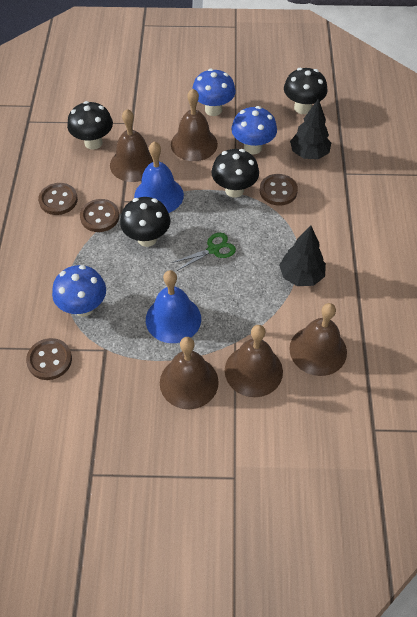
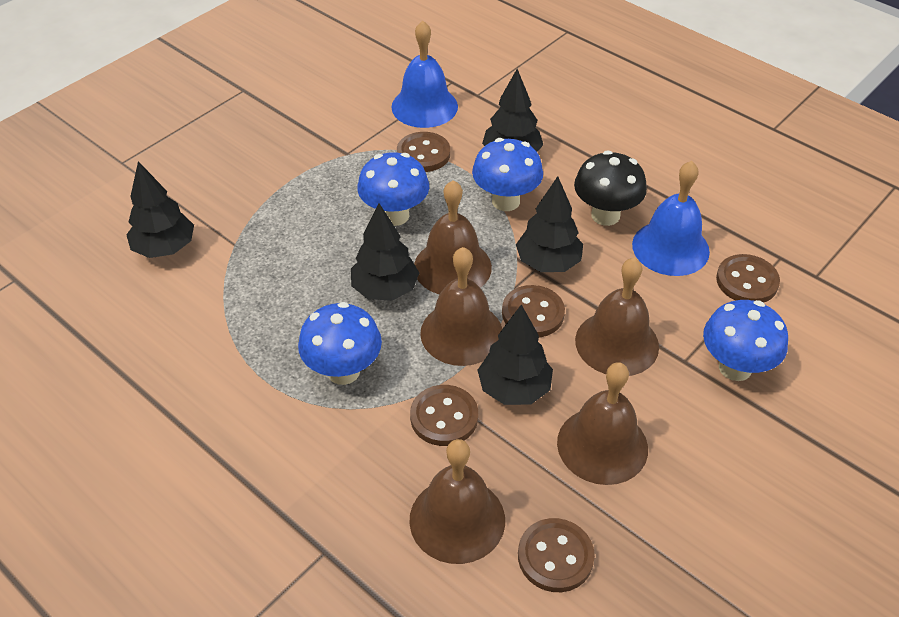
black mushroom: [67,101,113,150] [120,197,170,247] [211,149,259,198] [284,68,327,114] = 4 -> [574,150,647,226] = 1
black tree: [279,226,326,286] [290,98,331,159] = 2 -> [126,161,194,258] [351,203,419,301] [477,304,553,405] [482,69,543,152] [516,176,583,272] = 5
blue mushroom: [52,265,106,317] [192,69,236,116] [231,106,277,155] = 3 -> [298,302,382,385] [357,152,429,226] [472,138,543,211] [703,300,788,381] = 4
brown button: [26,338,72,380] [38,183,78,215] [80,199,119,232] [260,174,298,206] = 4 -> [397,132,450,172] [410,385,478,446] [502,285,565,337] [518,518,595,592] [716,254,780,303] = 5
green scissors: [172,233,236,271] = 1 -> none = 0

